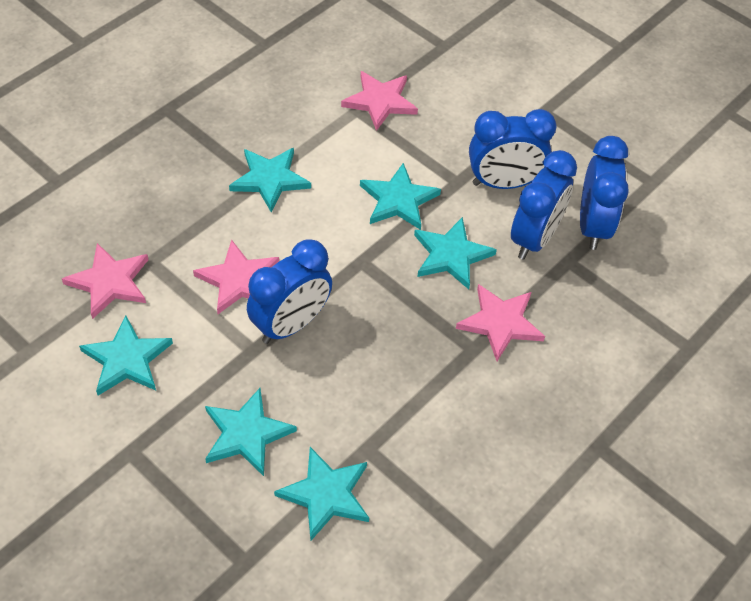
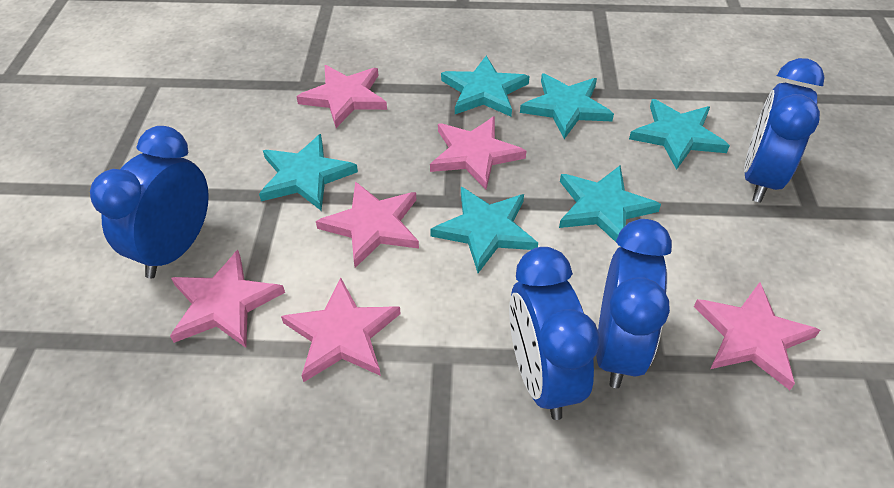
pink star: [62,243,149,319] [193,239,279,314] [341,71,418,131] [456,284,545,361] = 4 -> [170,250,285,348] [281,278,401,382] [296,65,387,128] [316,181,419,268] [430,116,526,189] [694,282,820,390] = 6

